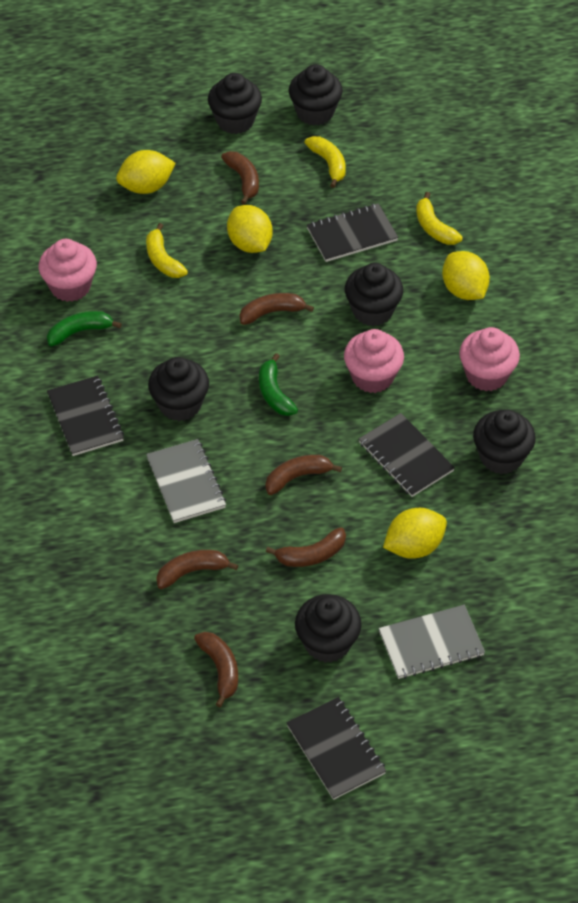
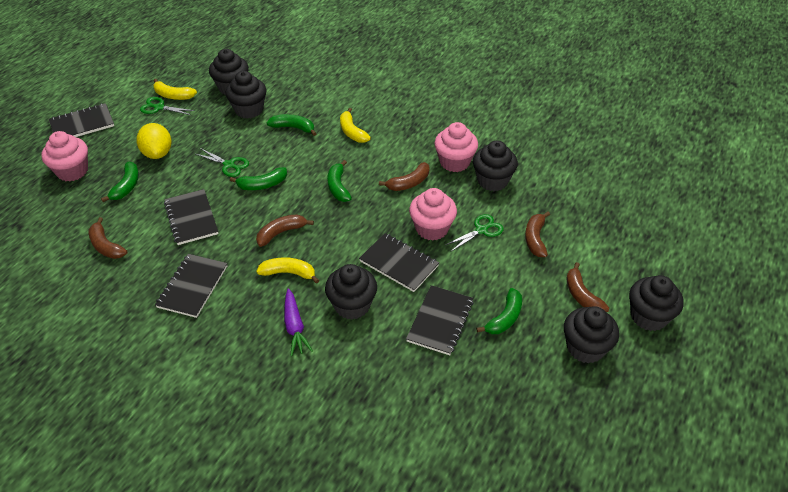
black notebook: [47,376,124,456] [287,697,386,800] [307,203,398,262] [359,413,455,497] = 4 -> [49,103,114,137] [155,254,227,318] [164,189,219,245] [359,233,439,292] [406,285,474,355] = 5
brown banana: [156,550,238,589] [194,632,238,707] [221,151,259,205] [240,293,314,325] [265,455,342,495] [266,527,346,567] = 6 -> [89,217,127,259] [256,214,314,247] [379,162,429,191] [525,212,550,257] [566,262,609,312] = 5
green banana: [47,311,122,346] [259,353,298,416] = 2 -> [101,162,139,202] [230,167,287,190] [267,114,317,136] [327,160,352,202] [476,288,522,334] = 5
green scissors: none = 0 -> [140,97,195,115] [196,148,249,177] [444,214,504,252] = 3
grey notebook: [146,439,226,523] [379,605,485,679] = 2 -> none = 0
purple carrot: none = 0 -> [284,288,313,356] = 1
yellow lemon: [116,150,176,194] [227,205,273,253] [383,508,447,559] [442,251,490,300] = 4 -> [136,123,172,159] = 1

